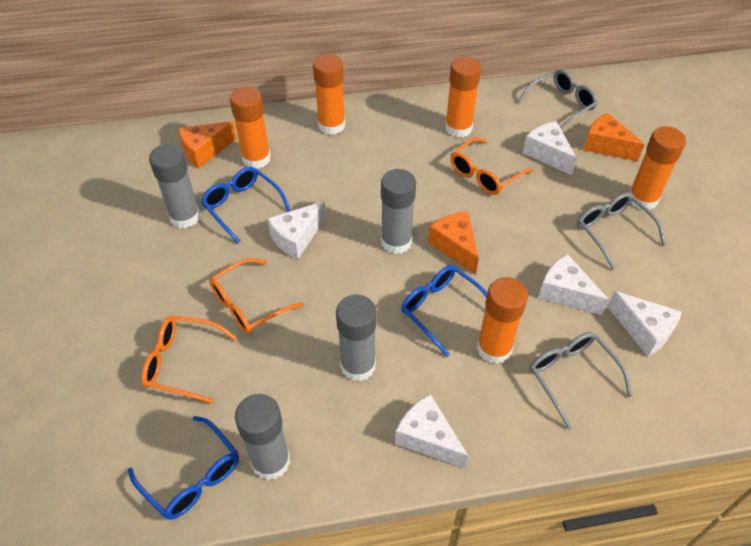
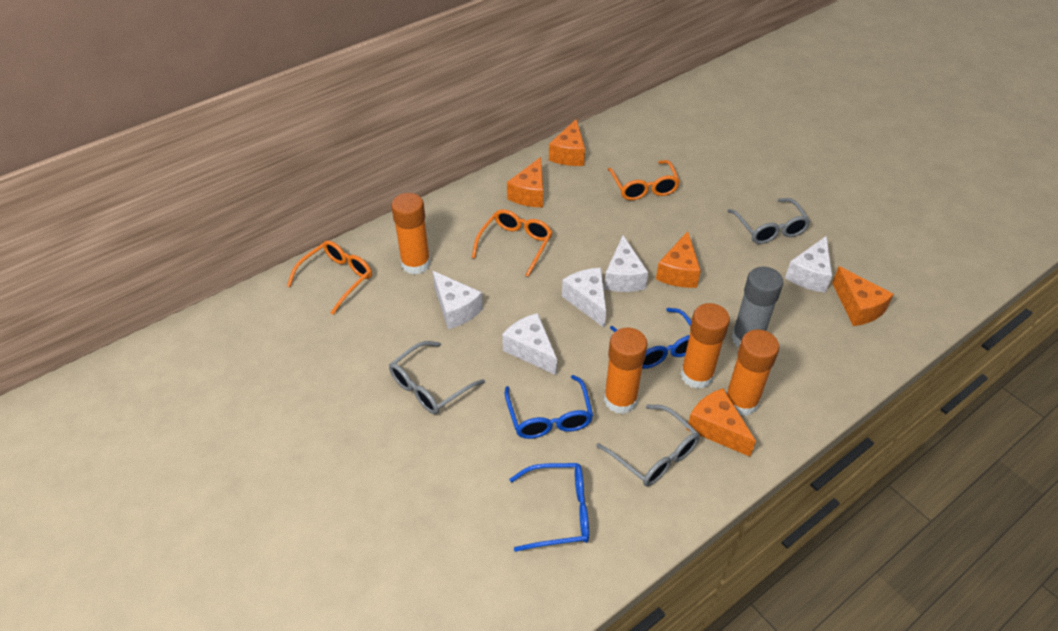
grey glue stick: [149,144,201,228] [235,394,290,480] [336,294,377,381] [381,169,416,254] = 4 -> [731,267,783,347] = 1
orange cheese: [178,121,237,168] [428,211,479,274] [583,113,645,162] = 3 -> [507,157,543,207] [549,119,585,166] [656,231,701,288] [687,388,756,457] [832,266,894,326] = 5
orange glue stick: [230,87,271,169] [313,54,345,135] [445,56,481,138] [477,277,528,364] [629,126,686,210] = 5 -> [391,193,431,275] [604,328,648,414] [680,303,730,389] [726,329,779,416] = 4

